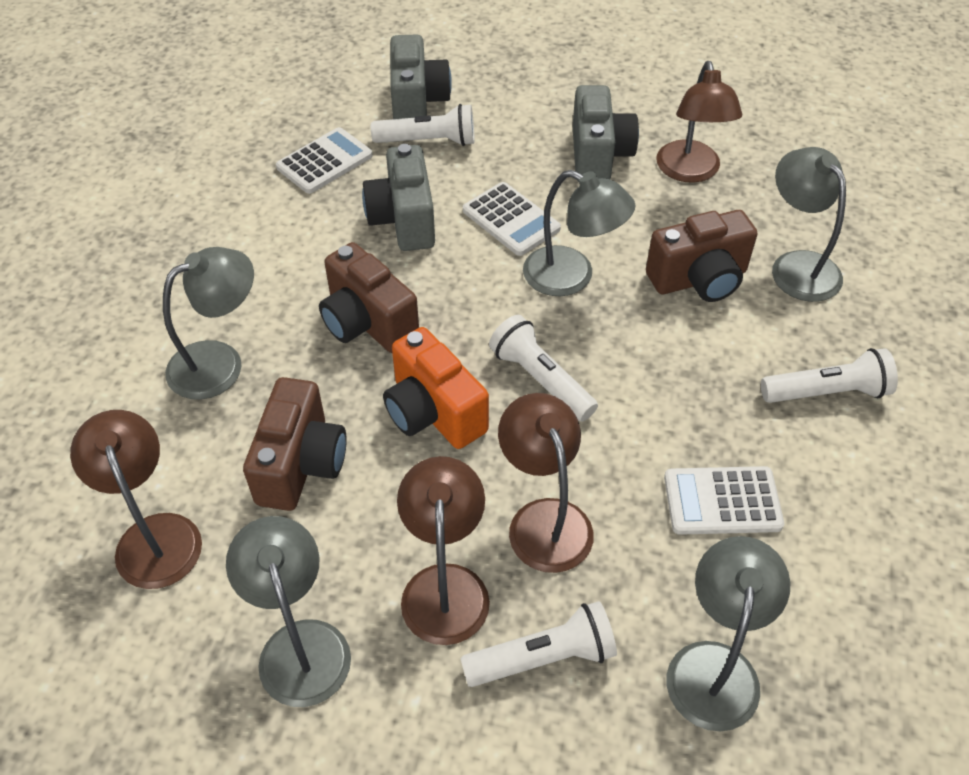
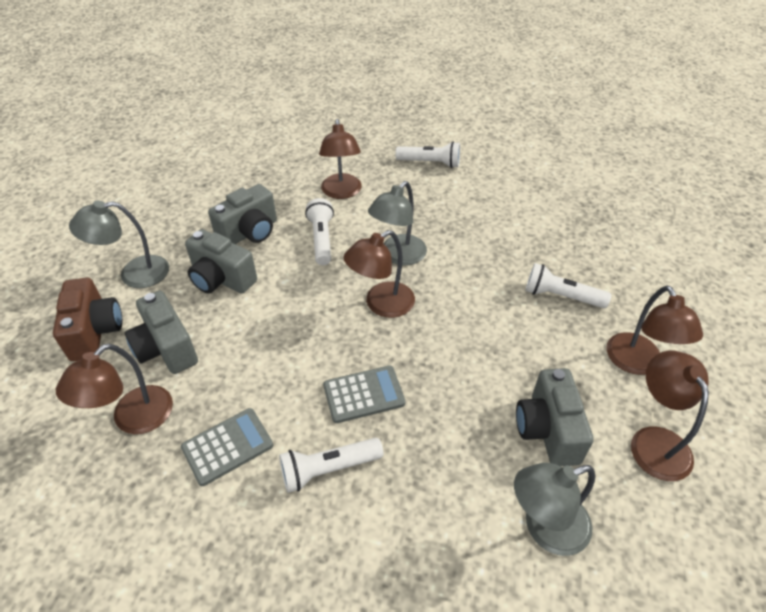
brown camera: [243,377,347,511] [319,242,419,353] [646,210,757,302] = 3 -> [53,277,122,361] = 1
brown lamp: [70,410,202,589] [397,456,490,645] [498,393,594,573] [656,61,742,183] = 4 -> [56,343,173,434] [319,119,362,199] [343,230,415,318] [607,286,703,375] [631,351,709,481] = 5
grey calculator: none = 0 -> [181,408,273,486] [323,366,405,423] = 2
grey camera: [362,144,435,251] [390,34,452,119] [573,85,639,182] = 3 -> [125,291,198,374] [185,229,257,294] [208,184,277,244] [516,368,594,466] = 4
grey lamp: [163,247,254,400] [226,516,351,707] [523,170,636,296] [667,536,790,732] [772,147,846,302] = 5 -> [69,201,169,288] [368,181,427,265] [514,463,595,556] = 3
orange camera: [383,327,489,449] = 1 -> none = 0
white calculator: [276,127,373,194] [463,182,561,256] [664,466,784,535] = 3 -> none = 0

